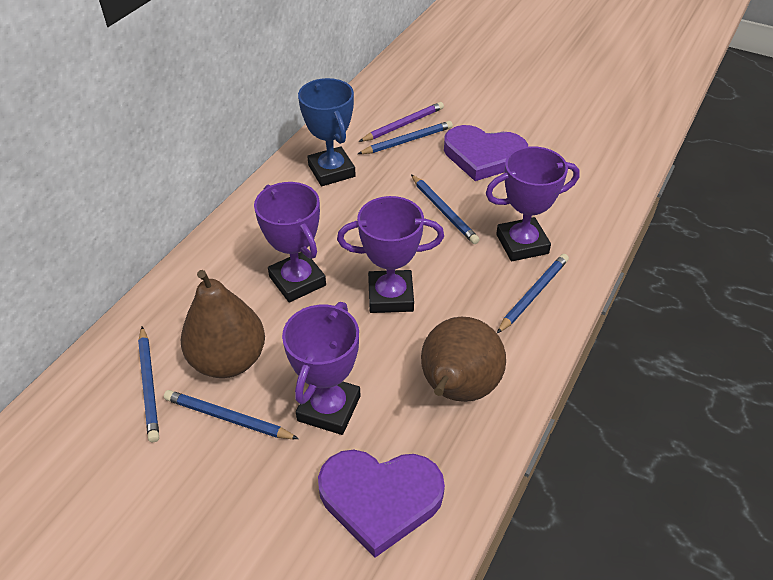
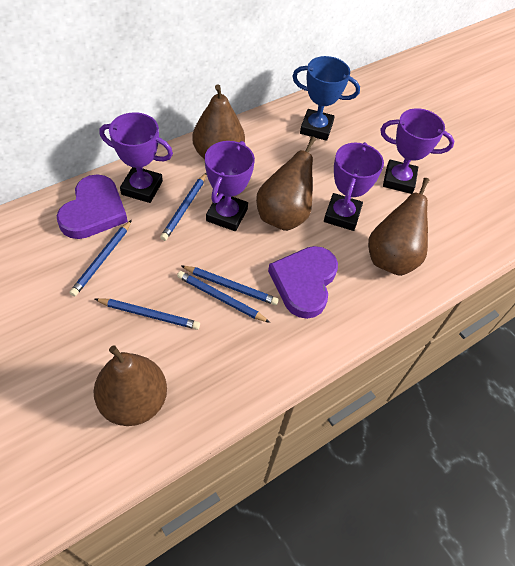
brown pear: [181,270,265,378] [421,317,506,402] = 2 -> [93,345,167,426] [192,84,245,159] [256,136,316,231] [368,178,429,276] = 4
purple pencil: [359,102,444,142] = 1 -> none = 0

